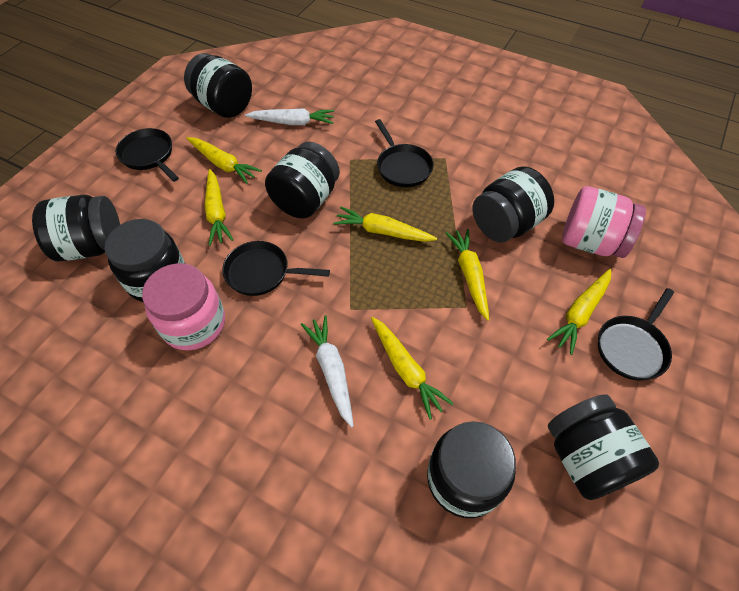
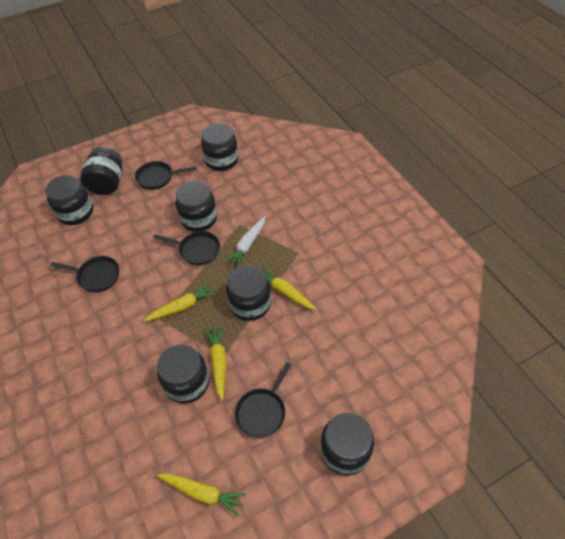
pink jar: [142,263,225,351] [562,186,646,258] = 2 -> none = 0
white carrot: [245,108,334,125] [301,315,354,427] = 2 -> [224,216,266,268] = 1
yellow carrot: [186,137,262,184] [205,169,233,246] [333,207,437,242] [371,317,454,419] [445,229,489,321] [547,269,611,355] = 6 -> [144,282,216,322] [157,474,246,516] [205,325,226,401] [262,266,317,310] = 4

